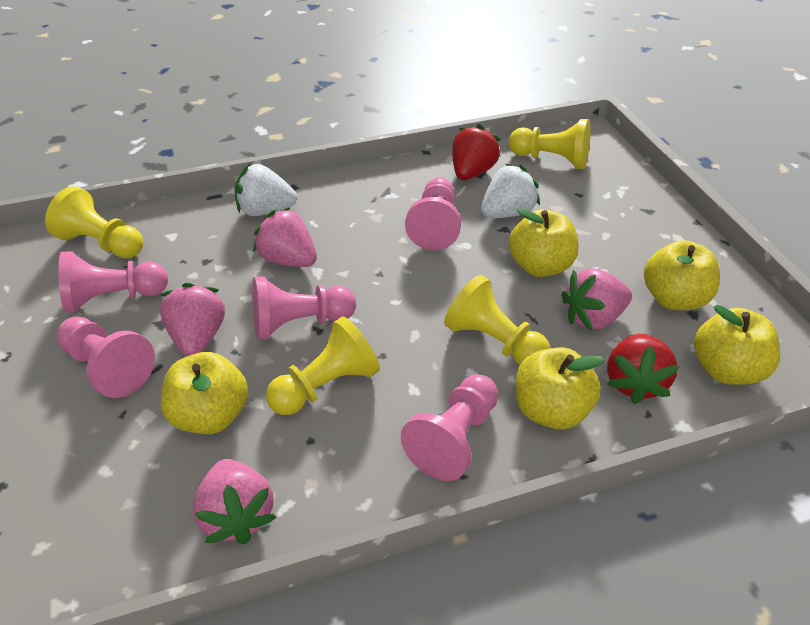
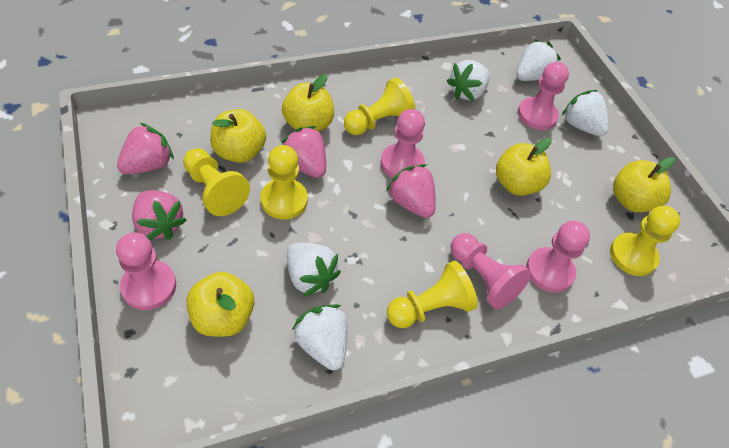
red strawberry: [452,124,500,180] [607,334,679,404] = 2 -> none = 0
white strawberry: [235,164,297,216] [481,164,540,218] = 2 -> [287,243,341,297] [292,304,348,370] [447,60,490,101] [516,40,561,81] [562,90,609,136] = 5
yellow pawn: [45,186,143,258] [266,316,380,415] [444,275,550,365] [508,119,591,169] = 4 -> [183,148,250,216] [260,145,308,219] [344,78,416,135] [387,261,478,328] [610,206,680,276] = 5

